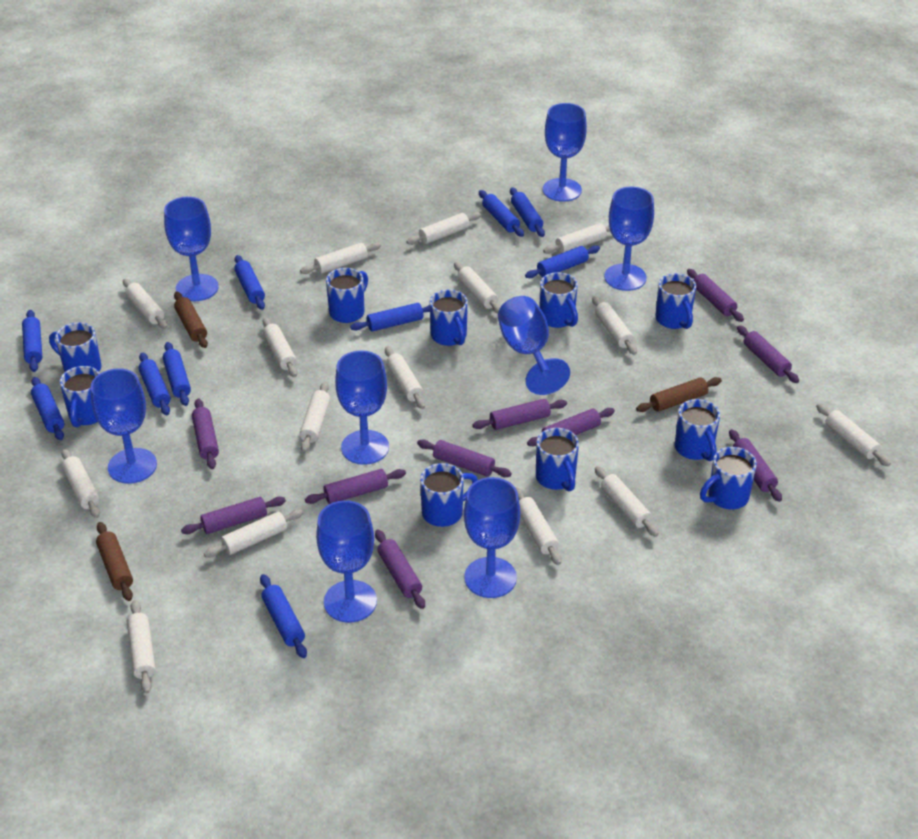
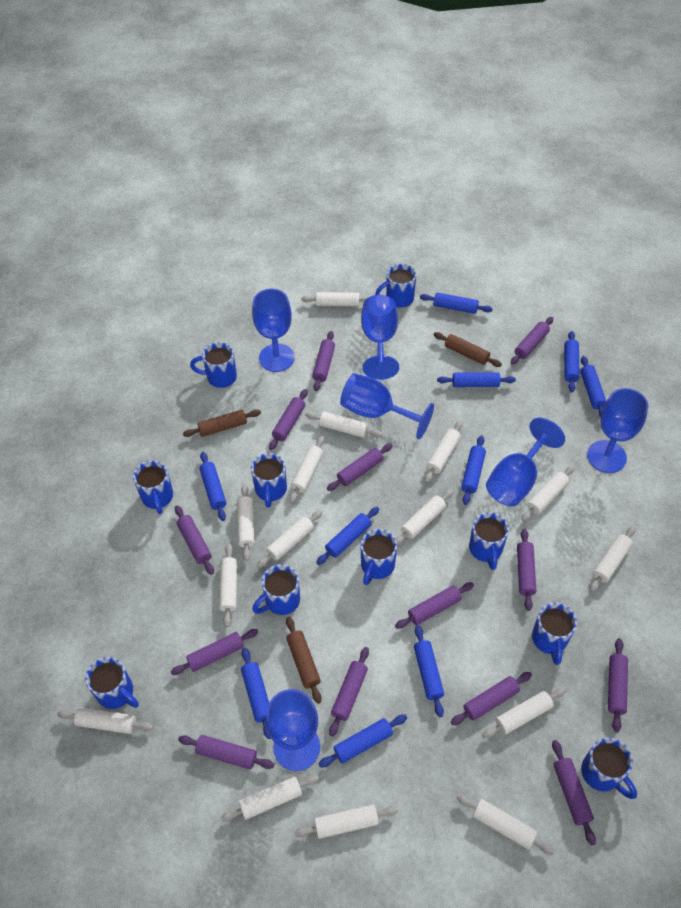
blue goblet: [91,368,157,484] [164,197,219,301] [316,500,377,623] [335,350,389,465] [464,477,520,598] [498,296,570,395] [543,103,587,202] [604,187,654,291] = 8 -> [252,289,295,372] [266,689,320,771] [340,373,434,439] [361,295,399,380] [486,418,565,507] [587,388,649,473] = 6
purple rolling pin: [181,497,286,534] [192,398,219,469] [305,469,406,504] [375,530,425,609] [417,439,512,477] [473,399,567,430] [527,408,615,446] [687,269,744,322] [729,429,782,502] [737,325,799,383] = 10 -> [171,629,259,675] [175,505,214,575] [178,735,274,769] [269,389,308,450] [312,331,335,391] [327,444,393,491] [329,647,369,737] [395,582,474,629] [451,672,532,725] [511,317,553,365] [517,528,536,611] [552,740,596,846] [608,638,628,732] = 13

